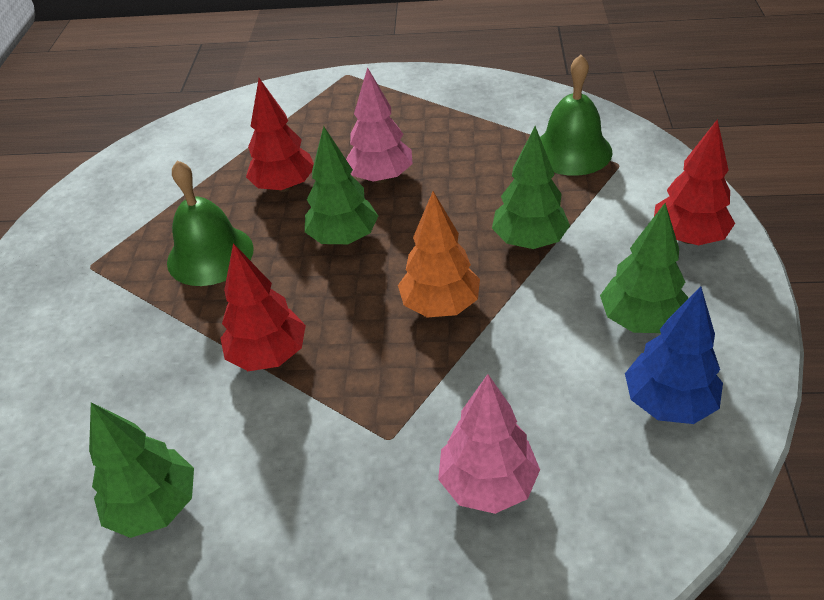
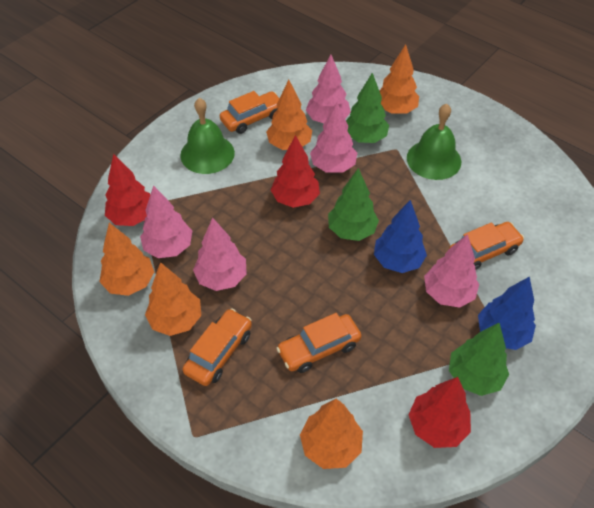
blue tree: [625,287,723,424] = 1 -> [374,200,427,273] [478,276,536,350] = 2
green tree: [89,402,194,538] [305,126,378,244] [492,126,570,249] [600,203,688,333] = 4 -> [328,168,379,241] [346,73,389,143] [449,323,509,396] = 3
orange car: none = 0 -> [182,309,252,386] [220,91,279,134] [276,313,361,373] [449,222,524,270] = 4
orange tree: [398,191,480,317] = 1 -> [99,223,154,296] [145,262,201,336] [266,80,312,150] [300,399,363,469] [380,44,419,114] = 5
pink tree: [346,67,412,183] [438,374,540,514] = 2 -> [140,185,192,258] [193,217,247,291] [306,55,351,123] [310,102,357,173] [424,234,479,307] = 5

